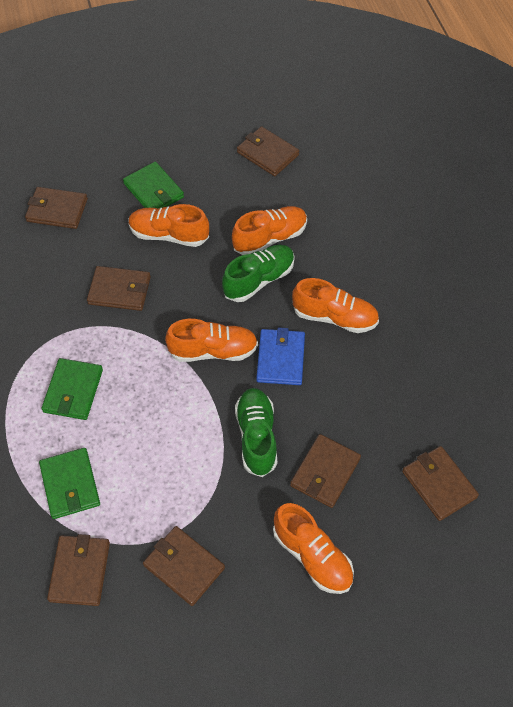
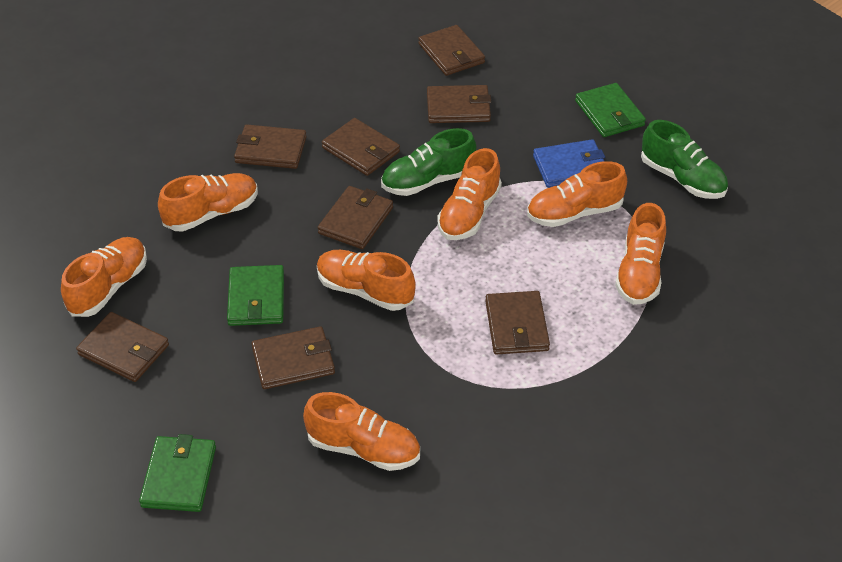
brown wallet: [25,187,88,229] [47,534,110,606] [87,266,151,311] [143,526,225,606] [237,126,299,176] [290,434,361,508] [402,446,479,521] = 7 -> [76,312,169,382] [234,125,307,169] [251,326,335,389] [318,186,393,249] [322,118,400,176] [418,25,485,76] [427,85,491,123] [485,291,550,355] = 8
orange shoe: [128,204,209,247] [165,319,258,362] [232,206,307,255] [273,503,354,594] [292,278,379,333] = 5 -> [61,237,147,317] [158,173,258,232] [303,392,420,471] [317,250,416,311] [437,148,502,240] [527,161,627,227] [615,203,666,305] = 7

